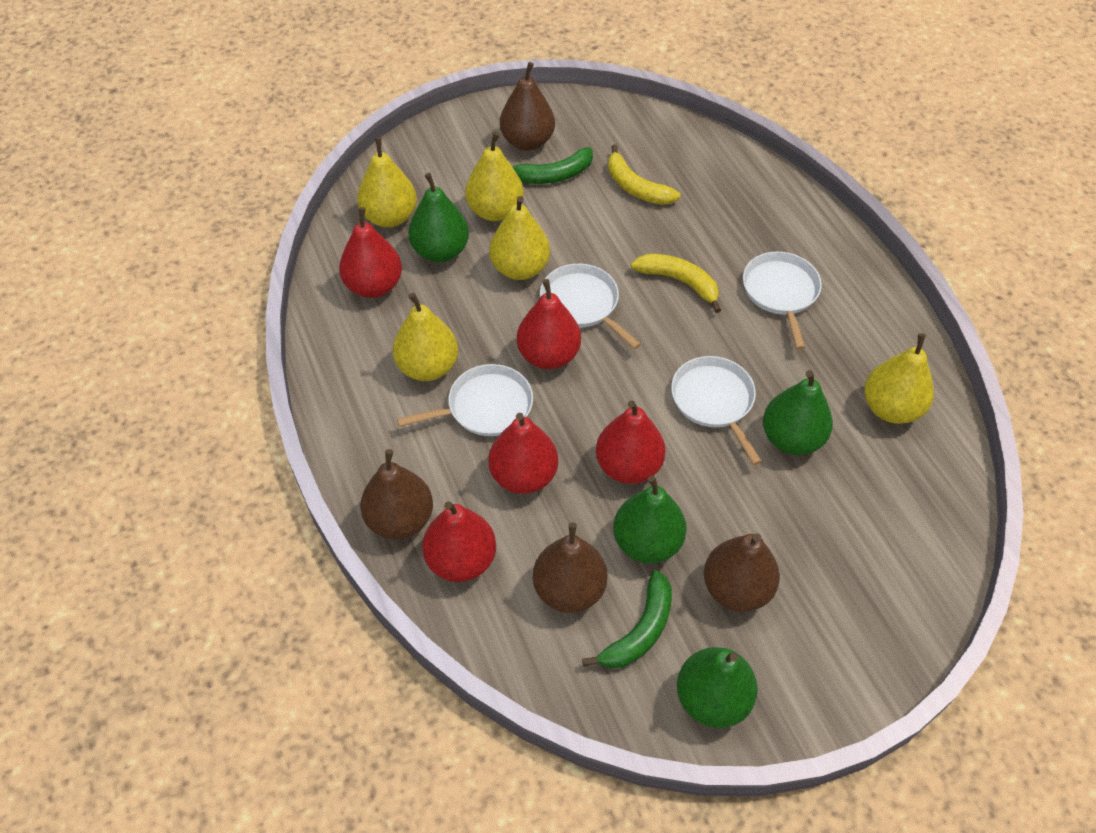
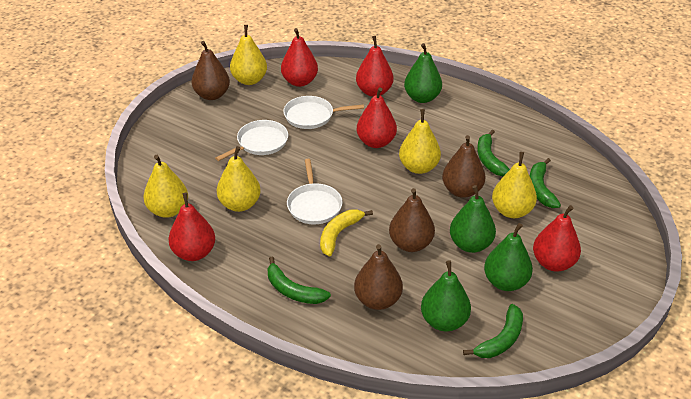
green banana: [512,147,593,184] [582,570,672,668] = 2 -> [268,257,331,304] [463,304,523,358] [477,130,510,176] [530,158,561,208] = 4
white pan: [397,364,533,436] [540,264,641,349] [671,356,762,465] [743,252,822,350] = 4 -> [215,120,288,161] [283,96,364,129] [287,159,342,224] = 3
yellow banana: [608,145,680,205] [631,254,721,313] = 2 -> [320,209,373,257] = 1

